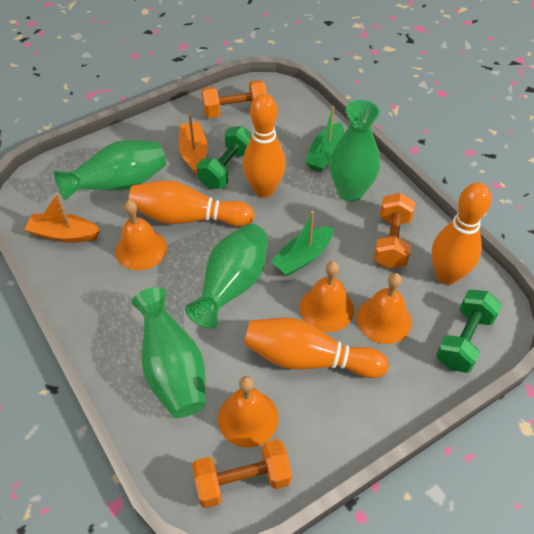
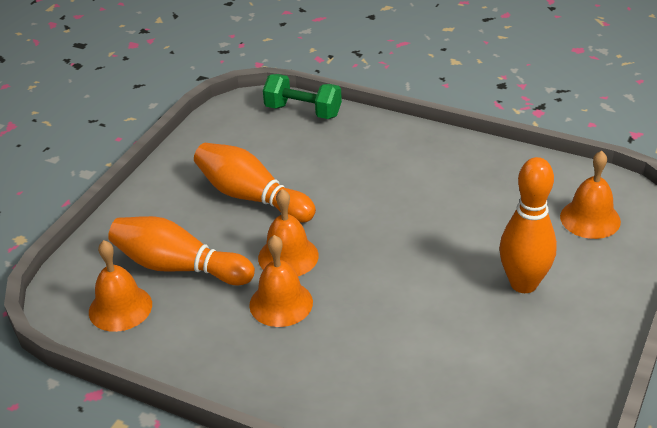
green boat: [271,211,333,276] [305,106,344,172] = 2 -> none = 0
green dumbbell: [196,126,252,189] [436,290,502,373] = 2 -> [263,74,342,119] = 1
green vase: [54,140,166,201] [132,287,206,418] [185,224,268,329] [330,100,380,202] = 4 -> none = 0
orange boat: [24,193,101,243] [179,115,208,175] = 2 -> none = 0
orange bowling pin: [129,180,255,227] [243,94,286,198] [244,317,389,378] [431,183,491,285] = 4 -> [108,216,255,285] [194,143,316,223] [499,157,557,293] = 3
orange dumbbell: [192,439,292,508] [201,80,267,118] [374,193,415,269] = 3 -> none = 0

